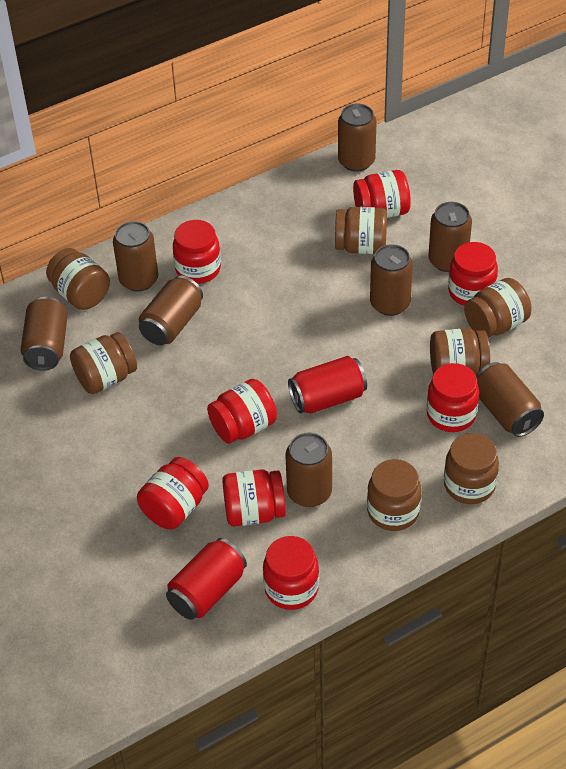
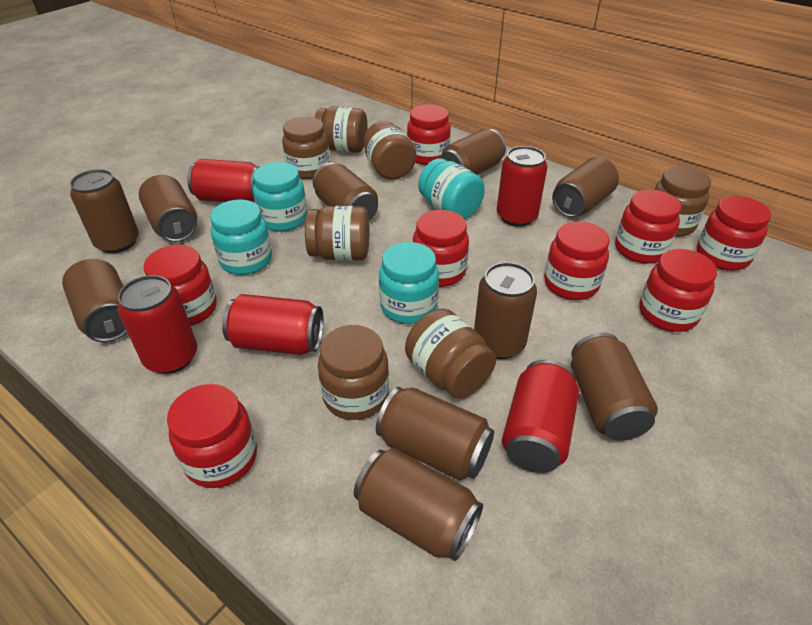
brown can: [21,297,68,371] [113,221,158,292] [139,276,203,345] [285,433,332,507] [338,104,376,172] [370,244,413,316] [428,202,472,272] [476,362,544,437] = 8 -> [62,259,127,342] [70,169,139,253] [139,175,197,242] [313,163,378,221] [354,448,483,561] [376,387,494,481] [440,129,506,175] [474,262,537,359] [552,157,619,217] [571,332,658,441] = 10
red can: [166,538,247,620] [288,356,367,413] = 2 -> [118,275,197,374] [187,159,260,202] [222,294,324,355] [497,146,548,227] [502,359,579,473] = 5
turquoise jar: none = 0 -> [210,200,272,275] [253,162,307,232] [379,242,439,324] [418,158,485,219] = 4

